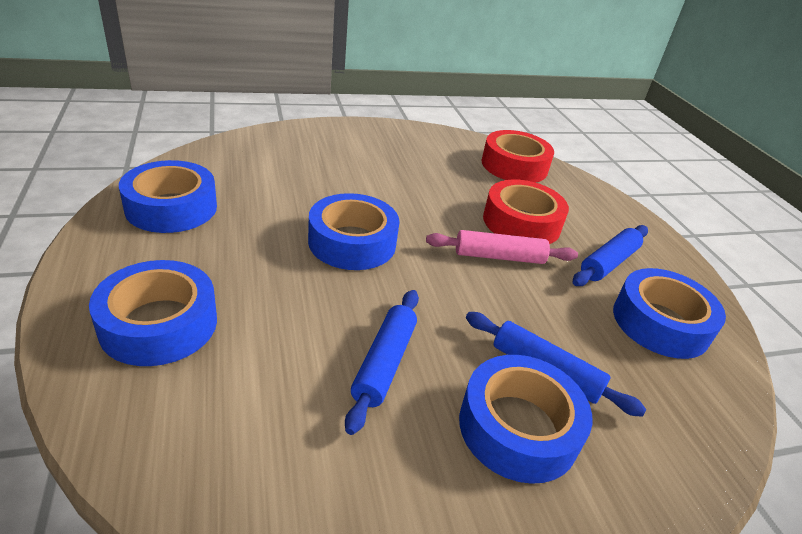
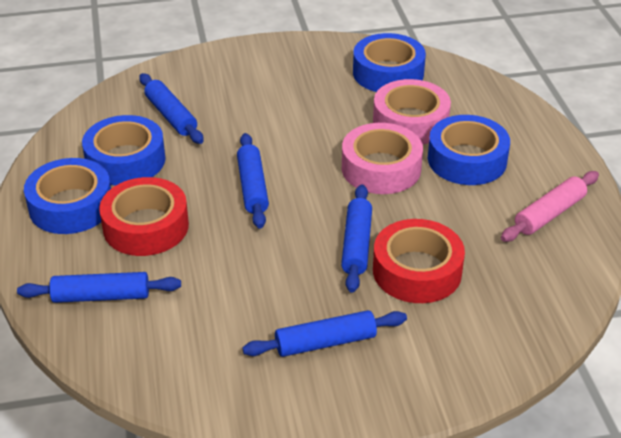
blue rolling pin: [345,290,419,435] [466,312,646,417] [573,225,648,286] = 3 -> [17,272,181,303] [139,73,204,144] [237,133,269,229] [242,310,407,357] [341,185,372,293] = 5
blue tape: [89,260,217,366] [119,160,217,233] [308,193,400,270] [459,355,592,484] [613,268,726,359] = 5 -> [24,158,111,234] [82,115,166,186] [353,33,426,92] [428,115,510,185] = 4
pink tape: none = 0 -> [342,123,423,194] [373,79,451,144] = 2

